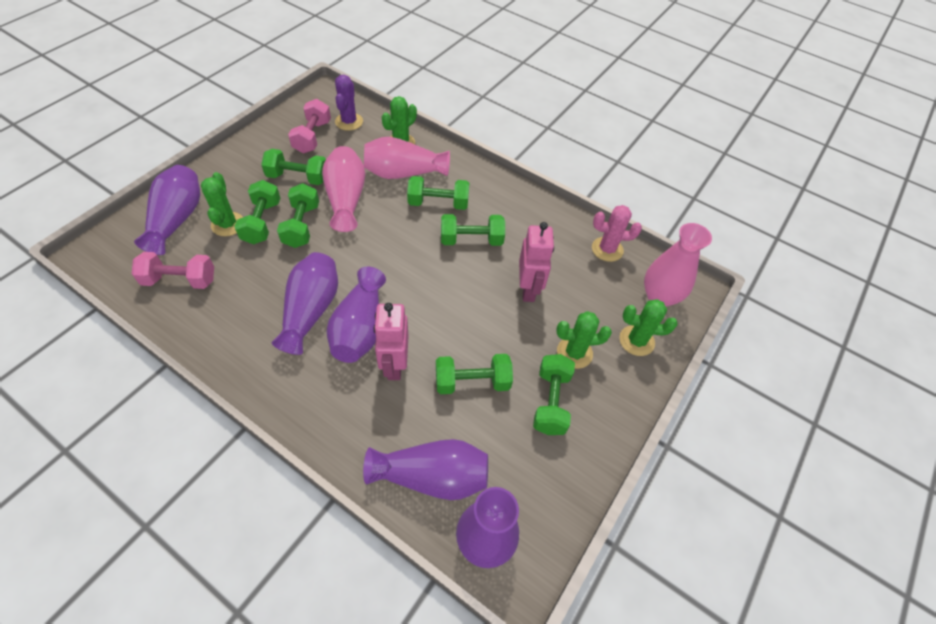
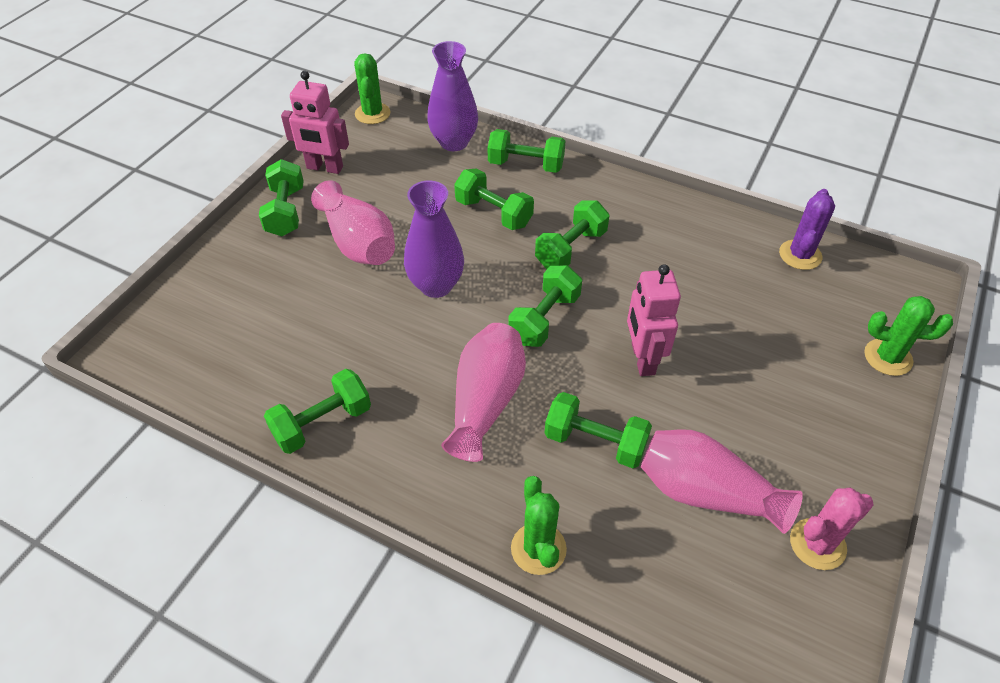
green cactus: [201,172,243,236] [382,96,417,144] [556,311,612,369] [619,299,677,356] = 4 -> [354,53,391,124] [511,476,567,575] [864,296,953,376] = 3
pink dumbbell: [132,252,214,289] [288,99,331,153] = 2 -> none = 0
purple vase: [134,165,200,255] [271,252,338,355] [326,267,386,363] [363,439,488,500] [456,487,519,568] = 5 -> [404,181,464,298] [427,41,478,151] = 2

